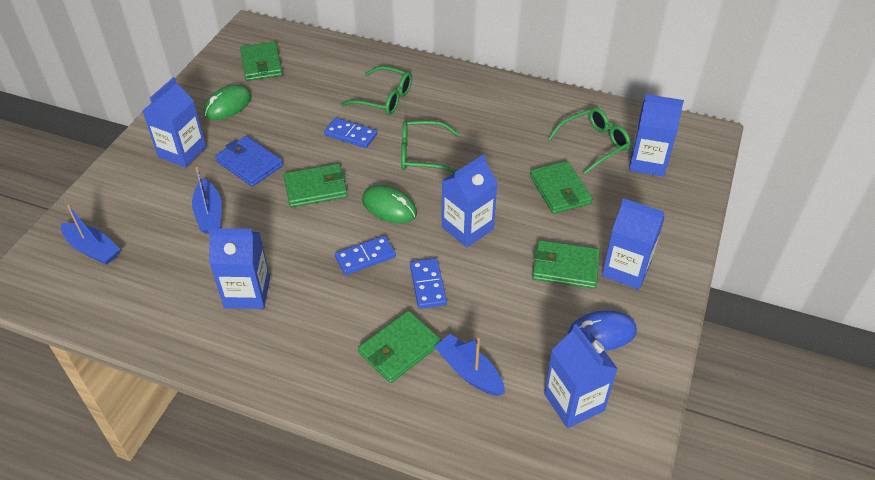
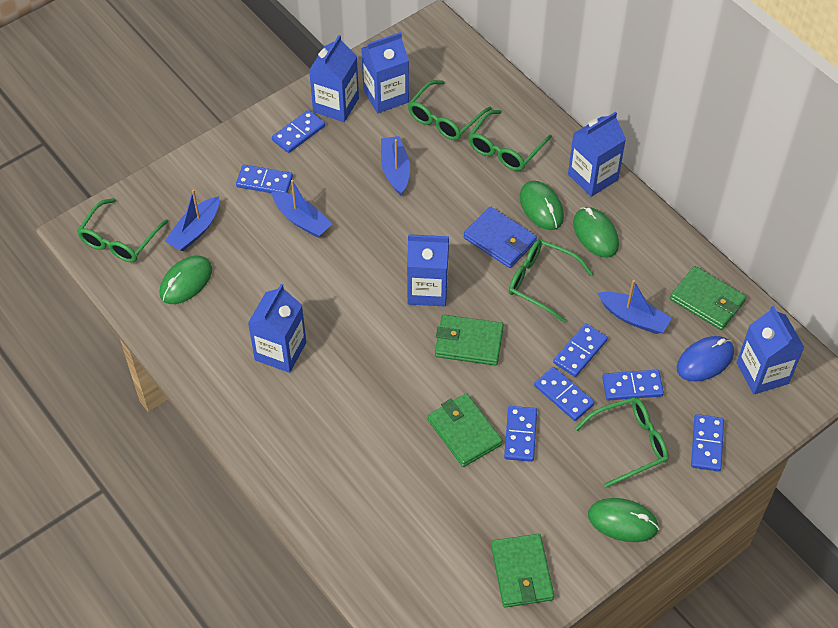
blue boat: [61,205,120,265] [192,167,222,234] [434,334,505,396] = 3 -> [165,190,219,251] [272,180,332,237] [381,136,410,195] [598,280,672,334] = 4
blue domino: [324,118,377,148] [335,236,396,275] [410,258,447,309] = 3 -> [236,165,293,193] [272,110,325,153] [504,406,537,462] [534,367,594,421] [553,323,608,377] [602,370,664,400] [691,414,724,471] = 7
green glasses: [341,66,412,115] [401,121,459,173] [547,107,631,174] = 3 -> [77,198,168,262] [408,80,492,141] [468,110,552,171] [509,240,593,322] [575,397,669,488] = 5
green mouse: [203,85,252,120] [362,185,417,224] = 2 -> [159,255,212,304] [520,181,564,230] [573,207,619,258] [588,498,659,542] = 4
green wallet: [240,42,283,81] [284,164,347,207] [358,310,441,383] [530,161,592,214] [532,240,600,289] = 5 -> [428,393,503,467] [435,315,504,366] [491,534,554,608] [670,266,746,330] = 4

